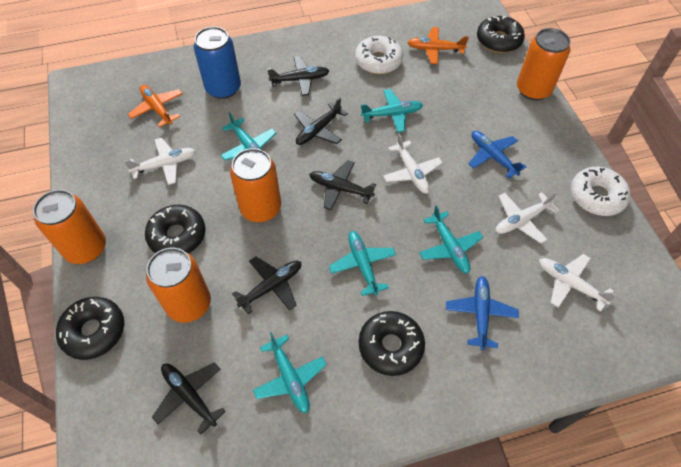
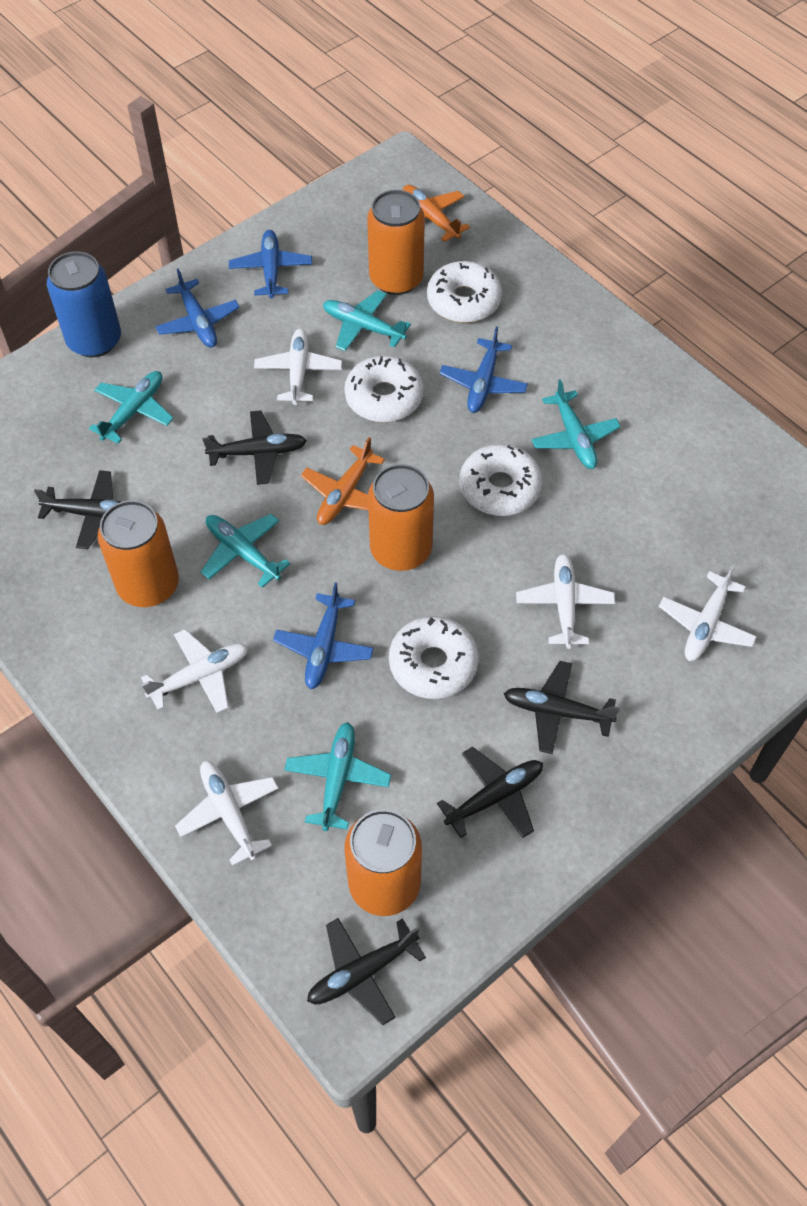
black donut: [56,297,124,360] [145,205,205,253] [359,311,425,376] [477,16,525,53] = 4 -> none = 0
blue plane: [446,276,519,350] [468,131,527,179] = 2 -> [155,268,240,348] [229,230,312,299] [273,582,374,689] [439,326,528,413] = 4
white donut: [355,36,403,74] [571,167,631,216] = 2 -> [344,356,424,422] [389,616,479,699] [427,261,502,323] [460,444,542,516] = 4
white plane: [124,138,196,185] [383,134,442,194] [496,192,559,244] [539,254,617,311] = 4 -> [141,629,248,713] [175,761,279,866] [254,329,342,405] [516,554,615,649] [659,565,757,661] = 5

